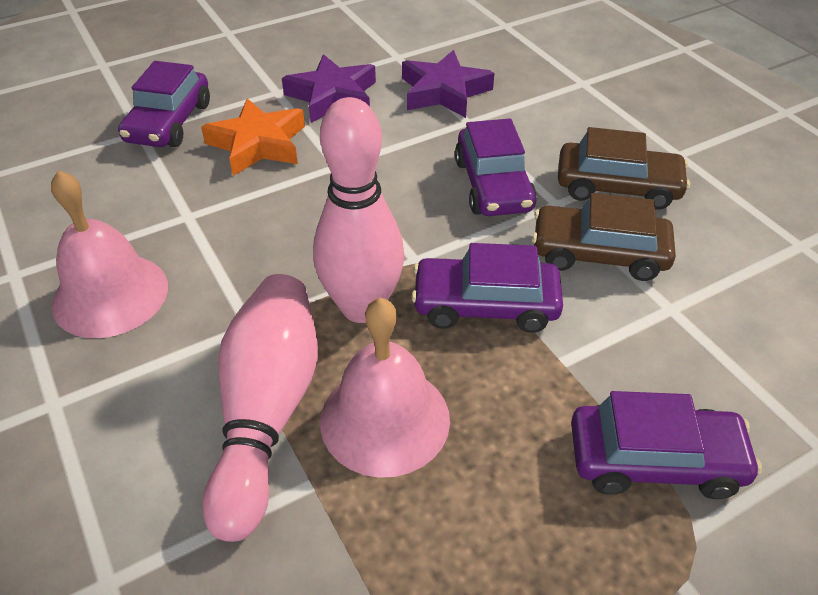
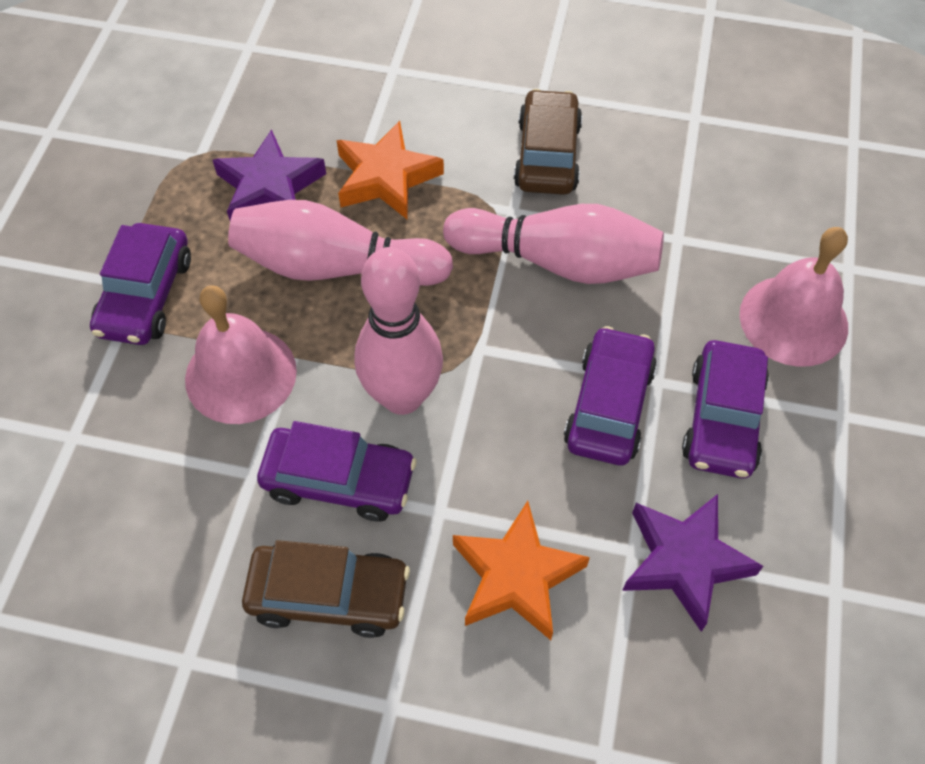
orange star: [201,98,305,176] = 1 -> [337,121,444,219] [453,501,590,640] = 2
pink bowling pin: [202,274,318,542] [313,97,404,323] = 2 -> [228,200,453,286] [354,247,443,415] [443,204,664,284] = 3

